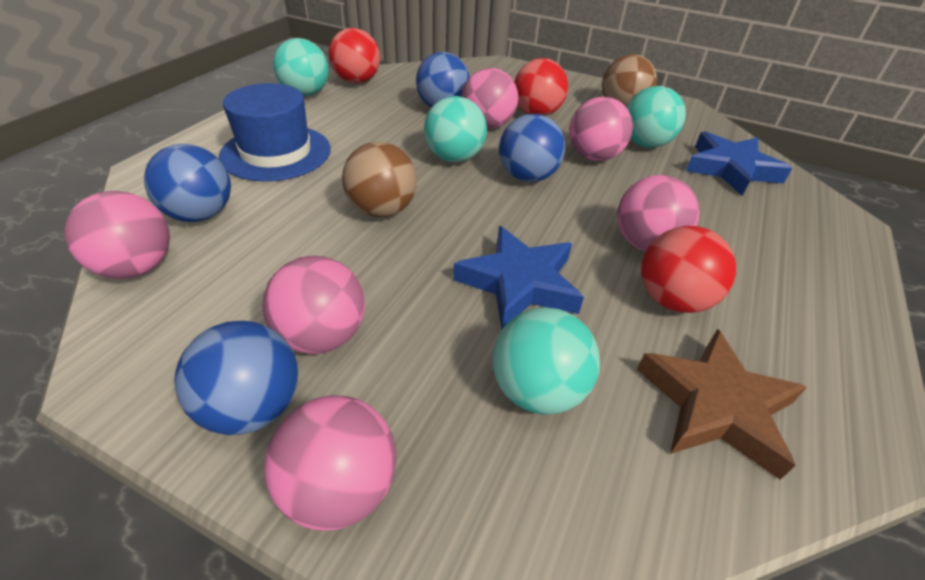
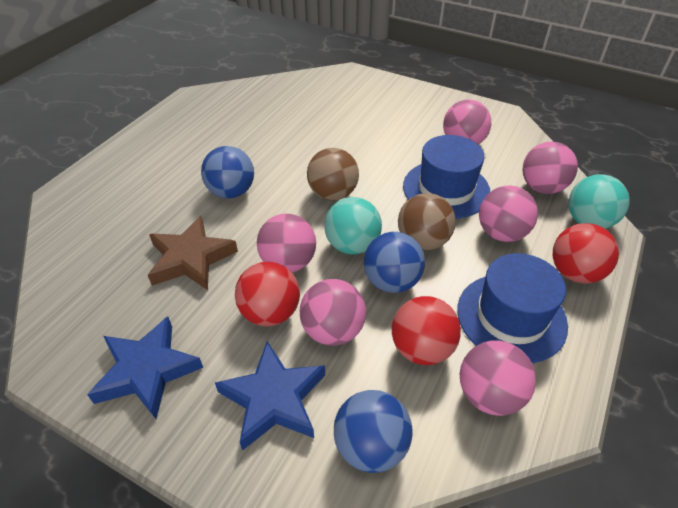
blue ball: [144,144,231,222] [174,321,298,435] [416,52,470,107] [499,114,565,182] = 4 -> [201,146,254,199] [334,390,413,473] [364,232,425,293] = 3
blue hat: [219,83,331,181] = 1 -> [403,135,490,219] [457,253,568,363] = 2
turquoise ball: [273,38,329,96] [424,96,487,162] [493,307,600,414] [626,86,686,148] = 4 -> [324,197,382,254] [568,174,630,229] = 2

